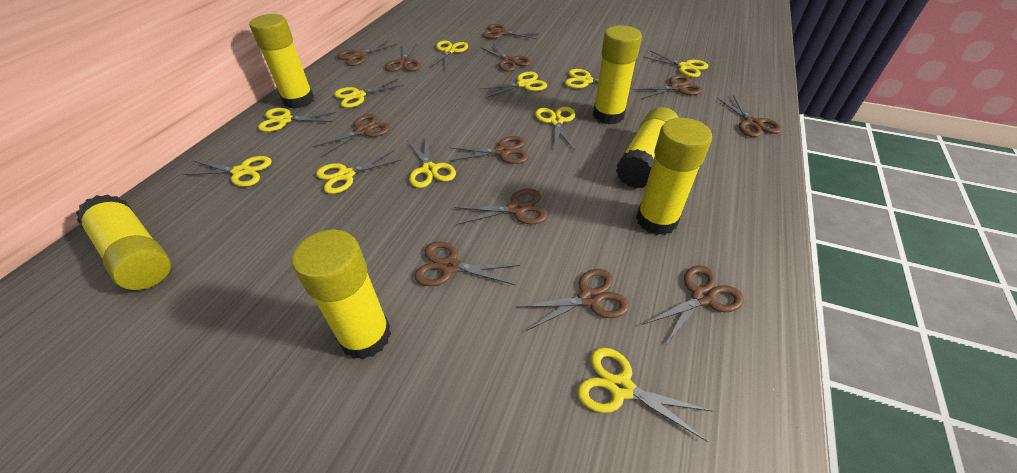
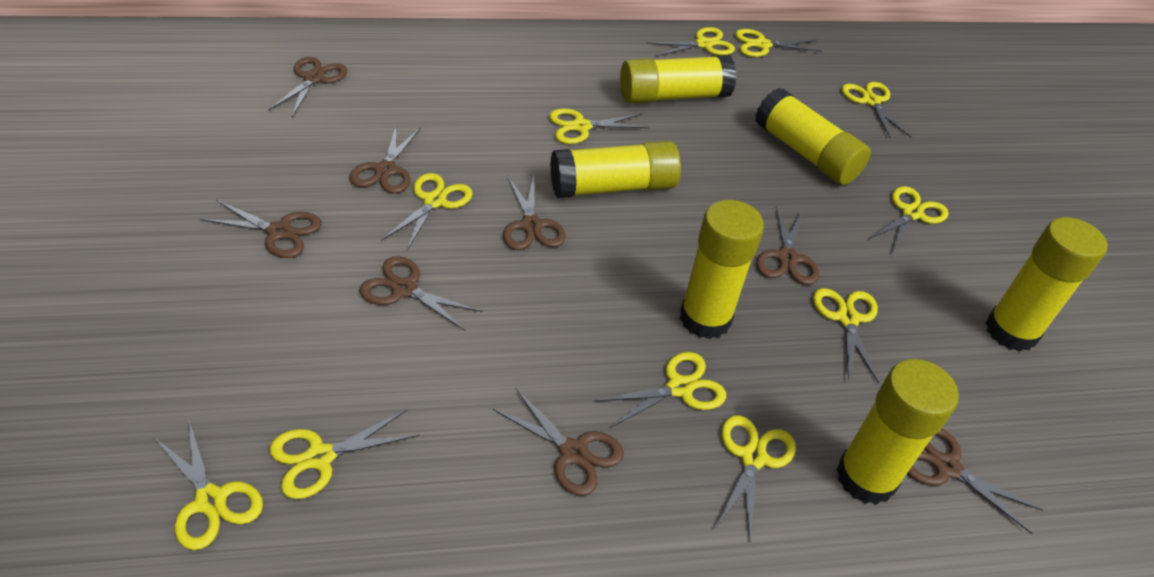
brown scissors: [312,114,390,157] [337,41,397,66] [385,43,420,72] [414,241,520,286] [449,136,528,164] [454,189,547,225] [482,24,540,39] [482,43,531,72] [517,269,629,331] [633,75,702,99] [644,265,744,344] [717,95,782,137] = 12 -> [200,200,322,258] [268,57,347,117] [350,126,421,194] [359,256,483,331] [493,387,624,496] [503,175,566,250] [756,205,819,285] [907,429,1043,534] = 8

